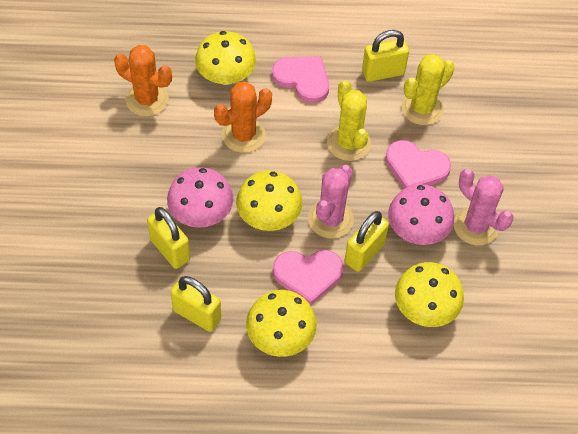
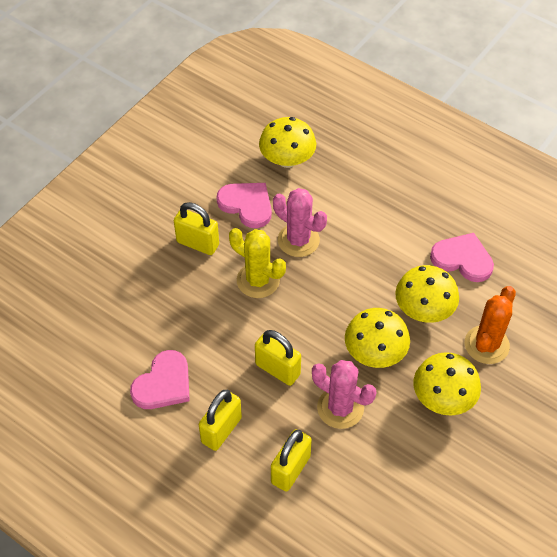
orange cactus: [114,45,172,117] [214,81,272,153] = 2 -> [465,286,516,364] = 1
pink mushroom: [167,167,233,228] [388,184,454,245] = 2 -> none = 0
yellow cactus: [327,80,371,161] [401,54,455,125] = 2 -> [229,228,286,298] = 1

